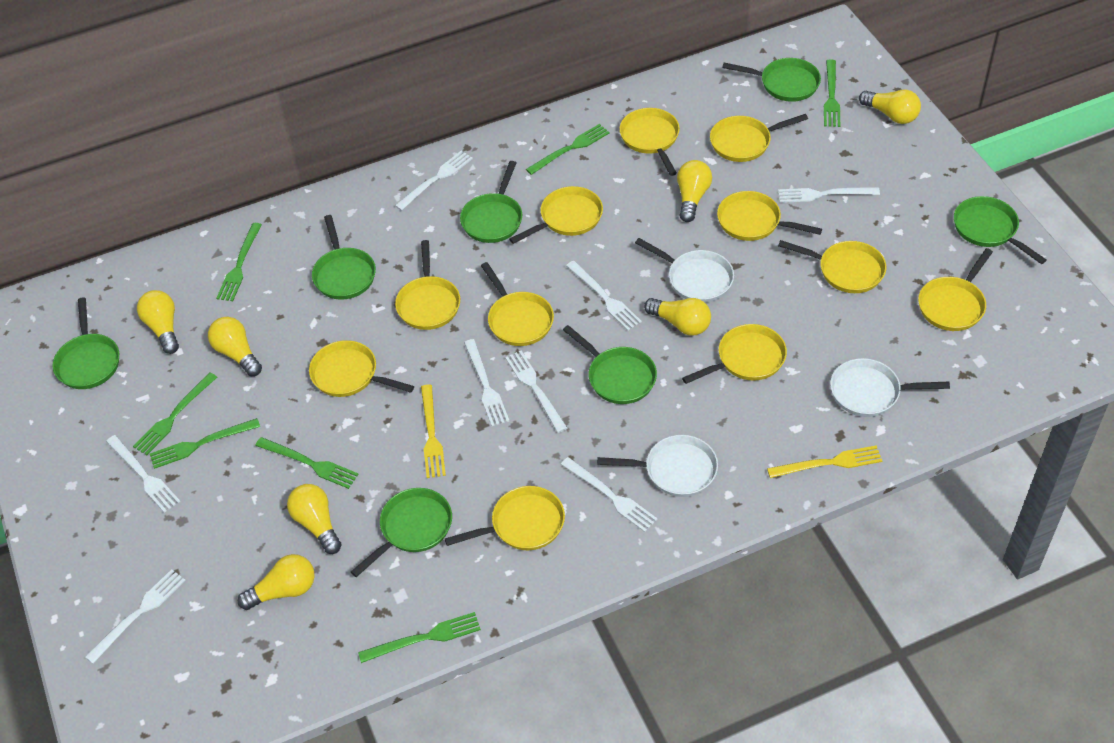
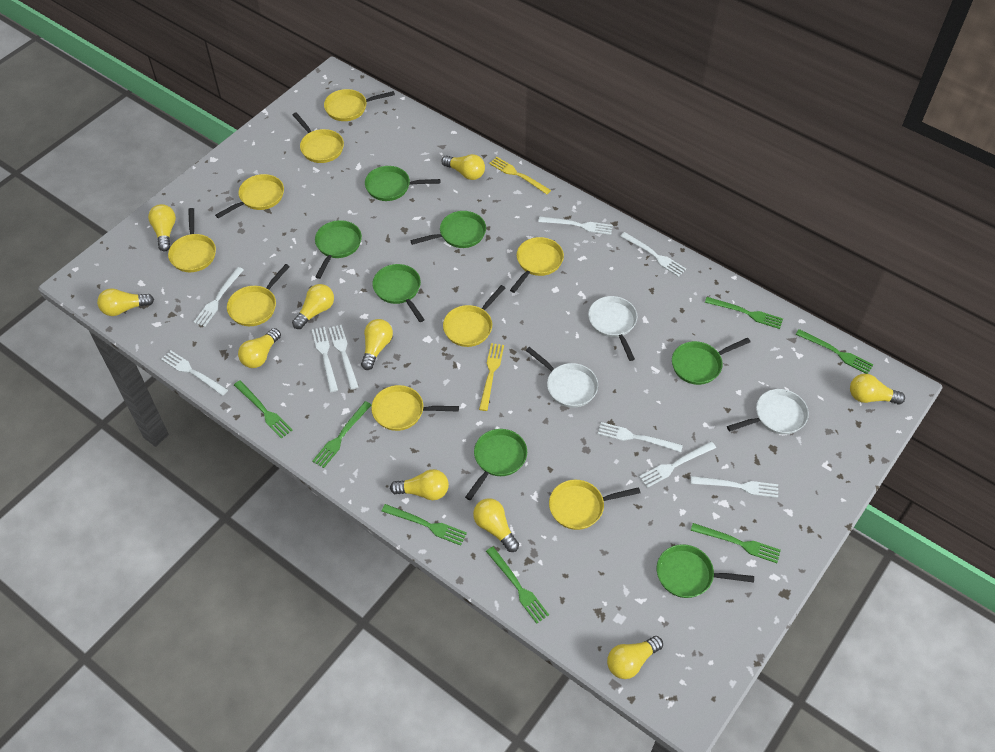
white fork: [85,569,186,664] [106,435,180,513] [395,151,473,211] [464,339,509,426] [505,351,567,433] [561,457,658,532] [566,261,642,331] [778,187,880,203] = 8 -> [161,350,228,396] [194,267,244,327] [312,327,338,392] [329,325,359,390] [538,216,613,235] [598,422,683,452] [620,232,686,277] [639,441,716,488] [691,476,778,498] = 9
yellow light bulb: [137,290,179,354] [208,317,262,376] [238,554,315,610] [287,484,341,554] [644,298,711,336] [677,160,712,222] [859,90,921,124] = 7 -> [97,288,154,316] [148,204,176,252] [238,328,281,368] [292,284,334,329] [361,319,393,370] [390,469,449,500] [441,154,485,180] [473,498,519,552] [607,636,663,679] [850,374,905,405] = 10
yellow pan: [309,340,414,397] [395,240,460,330] [445,486,565,550] [481,262,554,346] [509,186,603,244] [619,108,680,176] [682,324,787,384] [710,114,808,162] [717,191,822,241] [778,240,886,293] [918,248,993,331] = 11 -> [168,208,216,272] [215,174,284,218] [227,264,290,326] [293,112,344,163] [324,89,395,121] [371,385,459,431] [443,285,505,347] [510,237,564,293] [549,480,640,530] = 9

